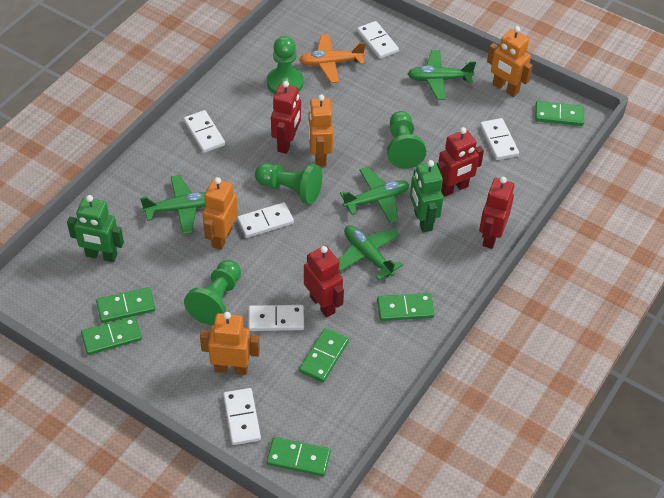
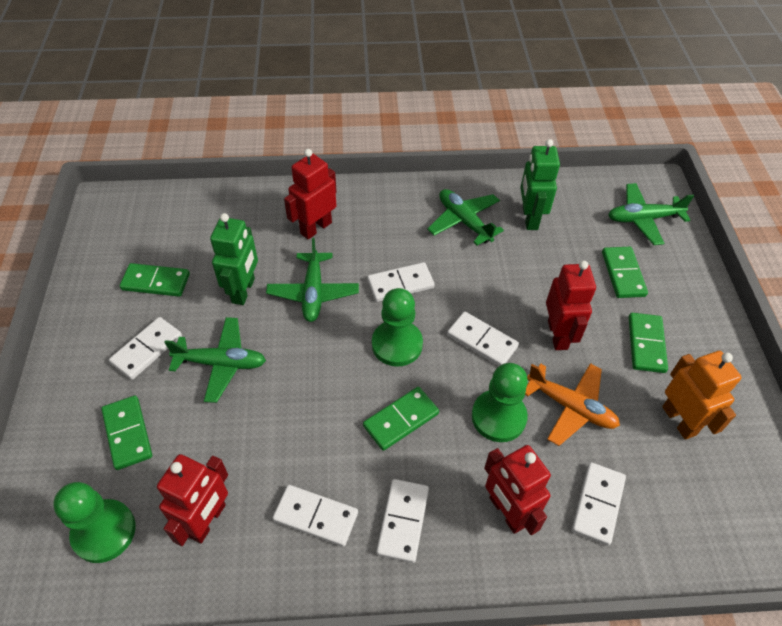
green domino: [81,316,142,355] [96,287,155,323] [266,437,331,477] [299,328,349,382] [377,293,434,321] [535,101,584,126] = 6 -> [101,396,152,470] [120,263,190,297] [363,387,439,451] [602,247,648,298] [629,313,668,373] = 5
green pawn: [184,260,241,325] [255,163,323,205] [267,36,303,94] [387,111,426,169] = 4 -> [53,482,136,563] [372,288,423,367] [472,363,528,442] = 3
orange robot: [200,312,260,375] [202,177,238,250] [308,94,333,167] [487,26,533,97] = 4 -> [662,351,742,440] = 1

